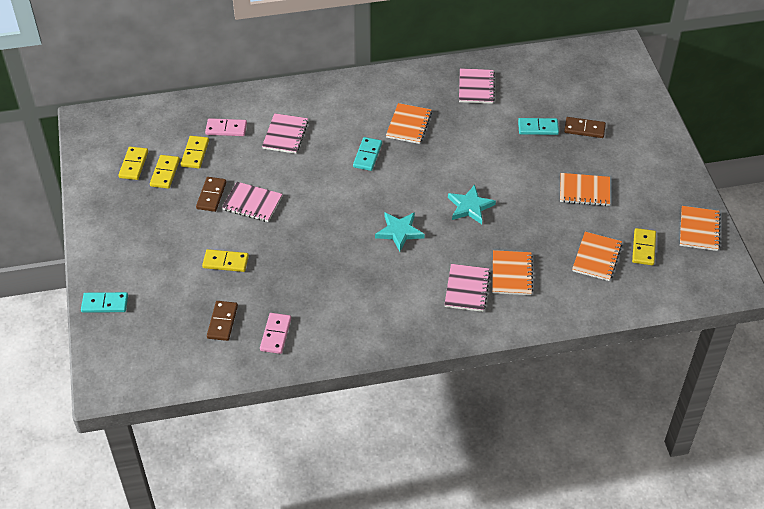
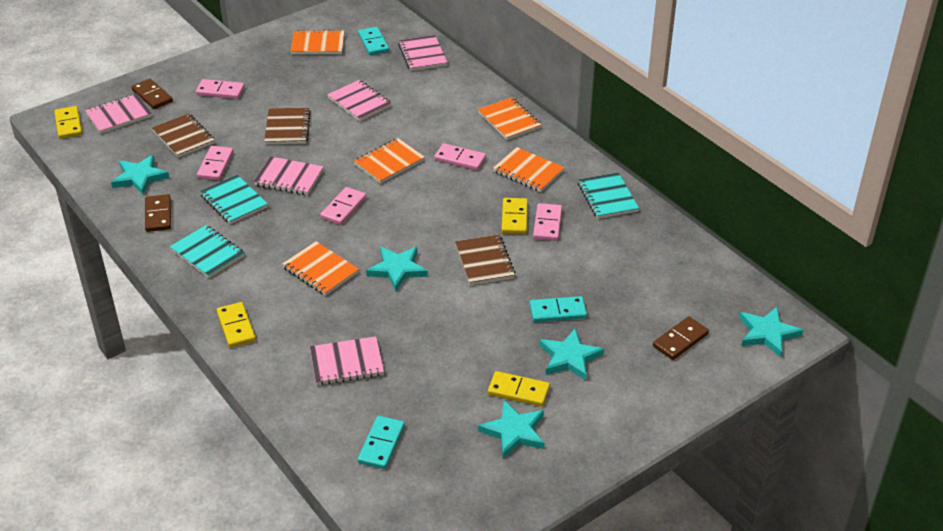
brown notebook: none = 0 -> [152,113,215,158] [264,108,311,144] [455,235,515,285] = 3
pink domino: [205,118,247,136] [260,313,291,354] = 2 -> [196,79,245,99] [197,146,234,180] [320,187,366,225] [434,143,486,170] [533,203,562,241] = 5
pink notebook: [222,182,282,222] [262,113,308,154] [444,264,490,312] [459,68,495,104] = 4 -> [85,94,152,134] [253,156,324,195] [310,336,384,385] [327,80,392,121] [398,35,448,71] = 5
turquoise notebook: none = 0 -> [170,225,245,278] [200,175,268,224] [578,172,639,219] = 3
turquoise star: [375,212,425,251] [448,185,496,224] = 2 -> [111,155,169,195] [366,247,428,291] [478,401,545,458] [539,329,604,380] [739,307,803,357] = 5
yellow domino: [118,147,148,180] [150,155,180,189] [181,136,209,168] [202,249,249,272] [632,228,656,265] = 5 -> [54,106,82,139] [217,302,256,348] [488,371,550,407] [501,198,528,234] = 4

